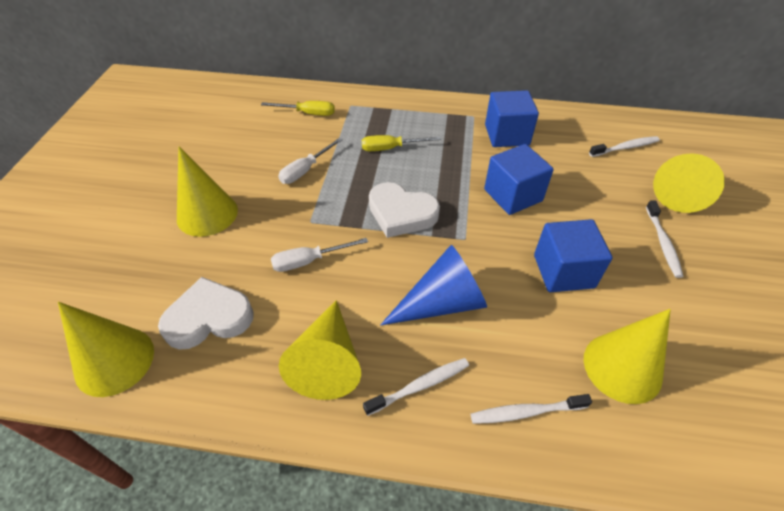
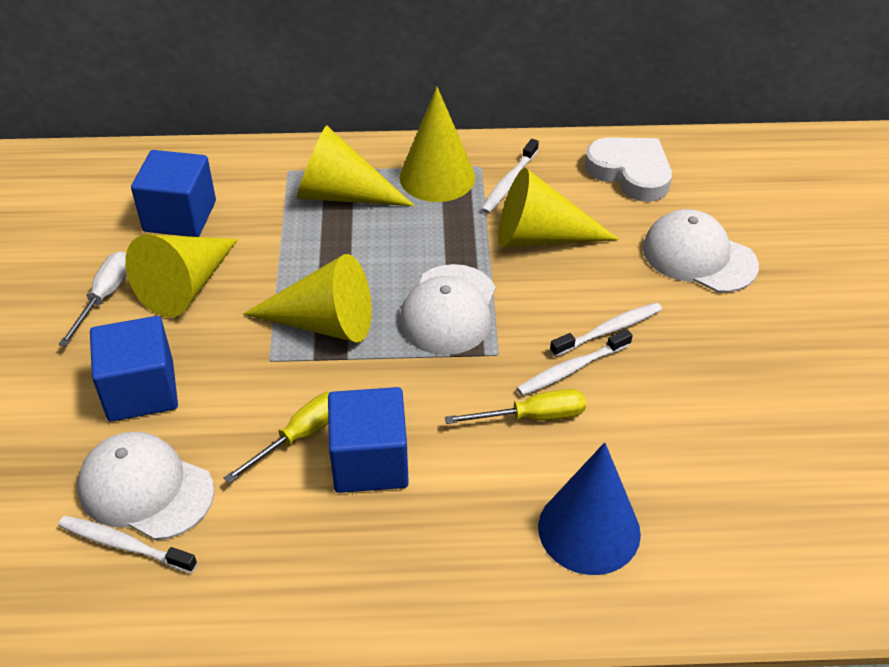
white cap: none = 0 -> [77,432,214,540] [399,264,496,355] [643,209,759,293] = 3
white heart: [158,277,254,350] [369,182,440,238] = 2 -> [585,137,672,202] = 1
white screwdriver: [271,238,368,272] [278,138,343,184] = 2 -> [59,251,127,347] = 1

